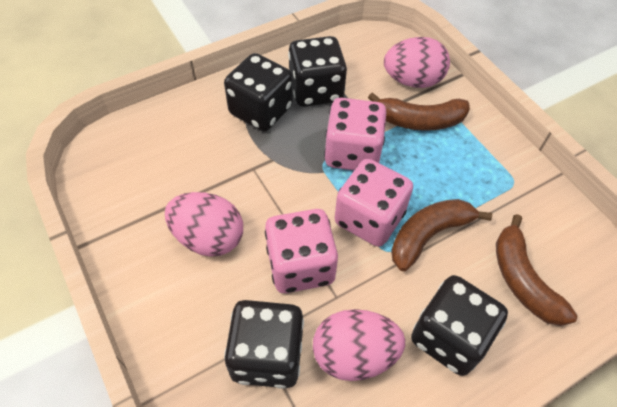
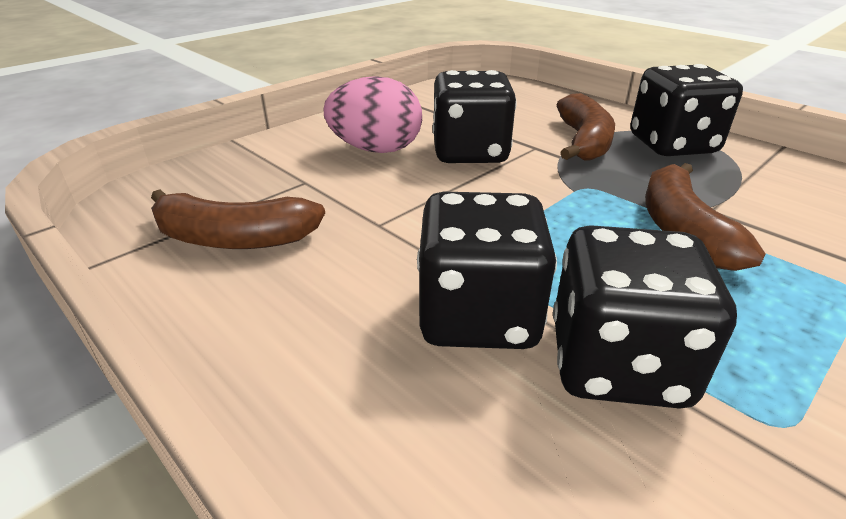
pink dice: [265,209,338,293] [324,98,387,170] [335,159,413,247] = 3 -> none = 0
pink egg: [165,192,243,257] [313,309,405,381] [384,37,450,88] = 3 -> [324,76,422,153] = 1

